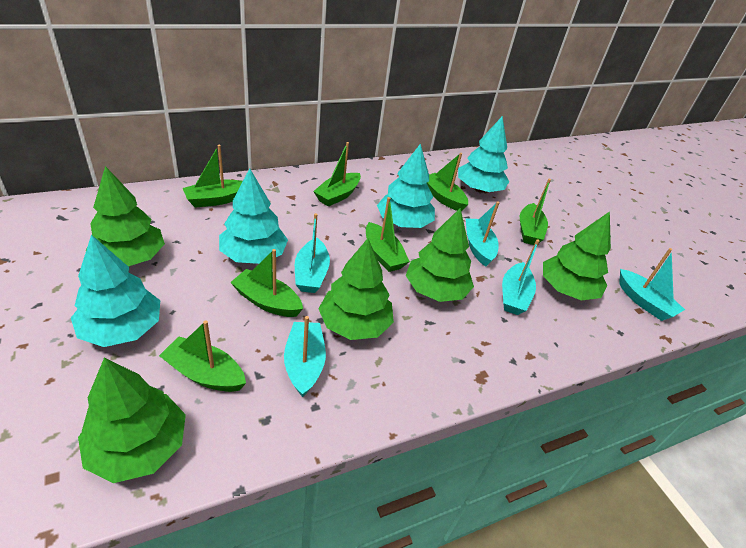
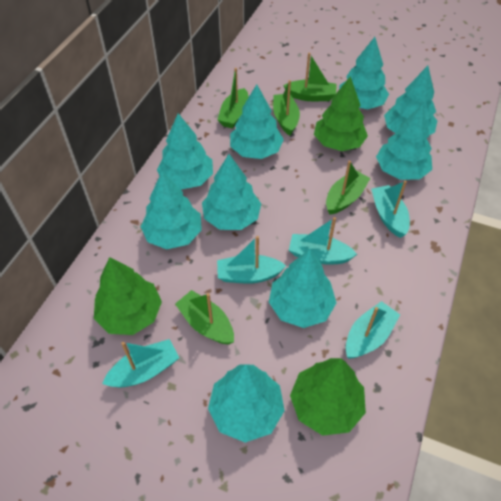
green boat: [159,320,246,392] [183,145,243,208] [230,249,303,317] [313,142,361,207] [366,197,410,272] [427,153,468,211] [520,179,551,245] = 7 -> [175,290,234,344] [218,68,249,129] [273,80,300,136] [283,53,336,101] [326,161,370,215] = 5
green tree: [78,358,186,483] [86,166,165,266] [318,238,394,340] [406,208,474,302] [543,212,611,300] = 5 -> [94,257,162,335] [290,358,366,436] [314,76,368,151] = 3
turquoise tree: [71,235,160,347] [219,168,288,264] [377,143,435,228] [458,116,509,192] = 4 -> [140,172,202,249] [157,113,213,189] [202,154,261,230] [208,364,285,443] [230,84,284,159] [269,249,336,328] [339,37,389,109] [376,104,432,180] [384,66,437,135] = 9

